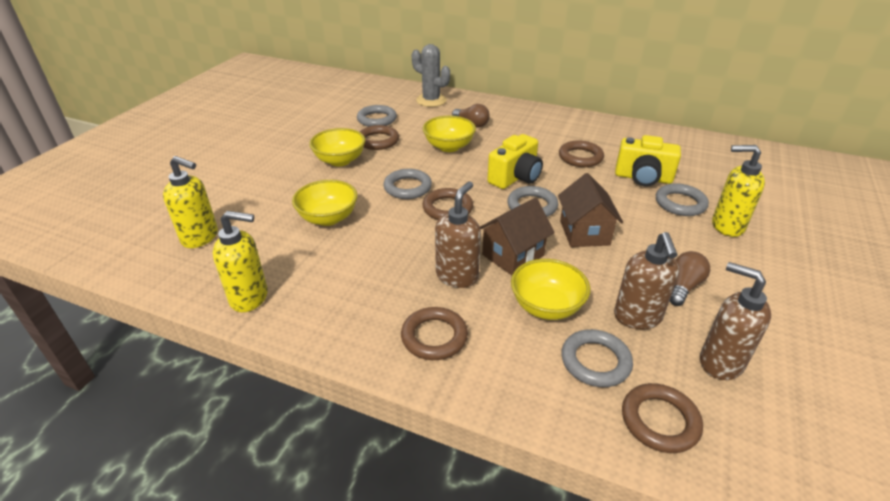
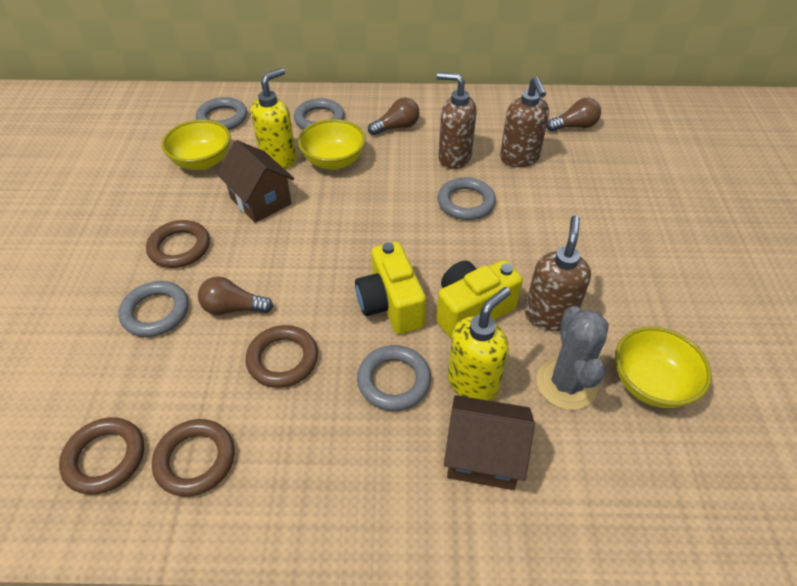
brown light bulb: [452,104,490,127] [670,251,710,306] = 2 -> [198,276,273,315] [368,98,420,135] [546,98,601,132] = 3
brown ring: [360,125,399,150] [401,307,468,360] [422,188,473,220] [559,140,604,167] [622,383,703,453] = 5 -> [59,417,144,495] [146,220,210,268] [152,419,235,497] [246,325,318,388] = 4
yellow bowl: [292,180,358,226] [309,128,365,166] [423,116,476,152] [511,259,590,320] = 4 -> [162,120,231,170] [298,119,366,170] [615,327,712,408] = 3
yellow soap dispenser: [163,156,218,248] [213,211,268,312] [712,145,765,237] = 3 -> [251,68,297,169] [448,287,511,401] = 2

